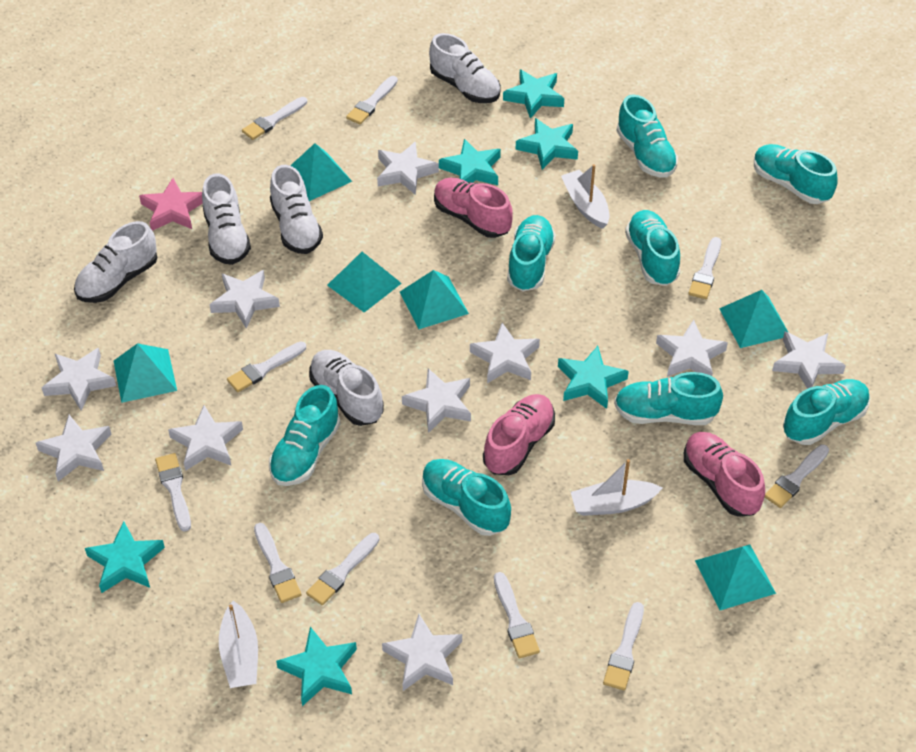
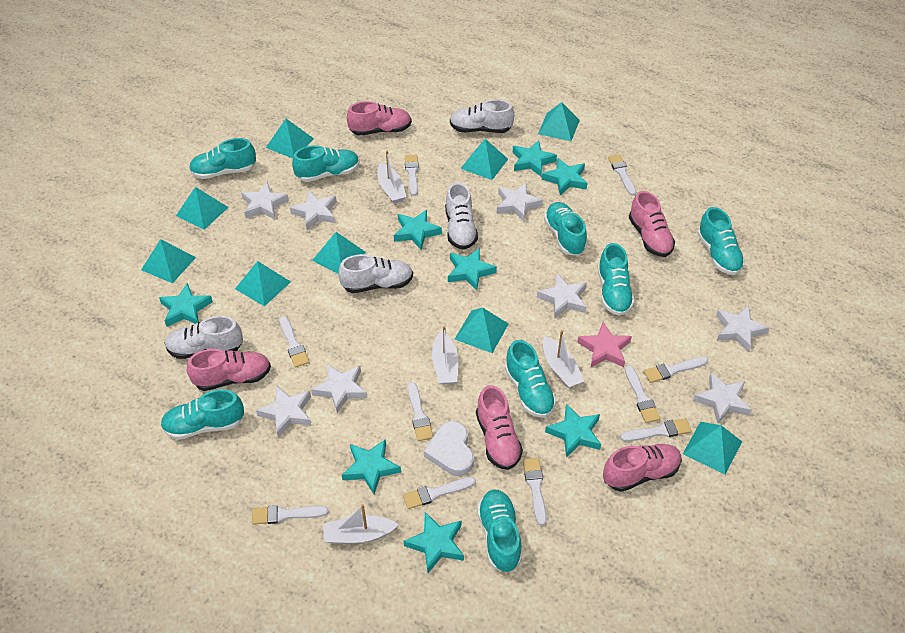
pink shoe: [434,178,513,238] [483,394,555,475] [684,432,765,517] = 3 -> [187,349,271,391] [347,101,412,136] [476,385,523,470] [603,444,682,492] [629,191,675,257] = 5
turquoise pyramid: [114,343,177,403] [290,143,352,201] [327,252,402,313] [400,270,469,329] [695,544,776,610] [719,290,789,348] = 6 -> [141,239,196,283] [176,187,229,230] [235,261,291,307] [266,119,314,158] [312,232,366,274] [455,308,508,353] [460,139,508,180] [538,102,580,141] [683,422,742,475] = 9
turquoise star: [85,521,165,593] [276,627,357,706] [439,139,501,185] [503,69,564,119] [516,118,578,170] [558,346,629,409] = 6 -> [159,283,213,327] [342,439,401,494] [394,210,442,250] [404,512,464,573] [448,248,497,291] [513,140,557,176] [542,158,588,195] [545,404,601,458] = 8
white boat: [219,601,258,688] [561,164,610,229] [571,459,662,516] = 3 -> [323,504,399,544] [378,151,406,203] [432,326,458,385] [543,330,584,388] = 4
white heart: none = 0 -> [424,421,474,476] = 1
white shoe: [74,221,157,303] [202,174,251,265] [270,165,323,254] [309,350,384,426] [429,33,501,103] = 5 -> [165,316,243,359] [338,254,413,293] [445,182,478,250] [450,99,514,133] = 4
white star: [36,415,111,481] [42,348,116,411] [168,405,243,471] [209,270,280,328] [377,141,439,195] [382,614,462,691] [402,368,471,433] [470,323,540,383] [656,320,728,377] [772,332,846,389] = 10 -> [241,182,289,220] [256,386,312,438] [290,190,337,230] [311,364,367,413] [497,183,543,221] [537,274,587,318] [693,373,752,424] [716,306,770,352] = 8

